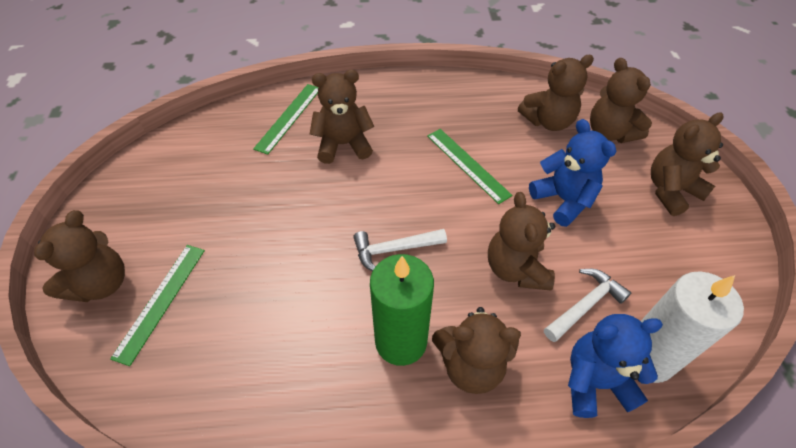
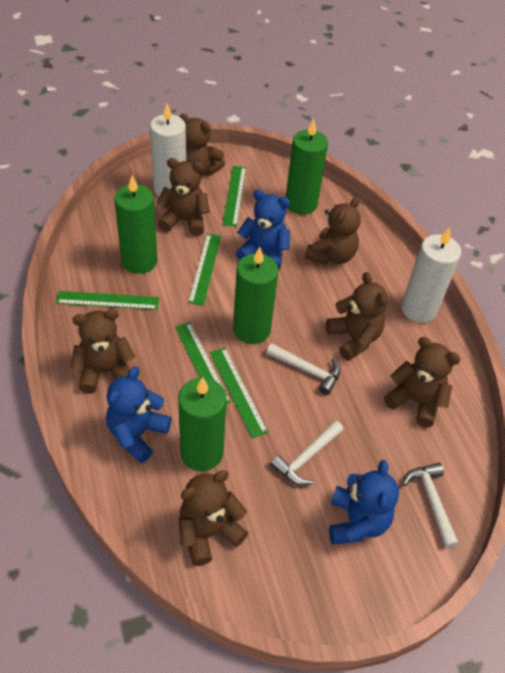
blue teddy bear: [529,119,616,227] [568,314,663,418] = 2 -> [106,366,172,463] [236,189,290,270] [329,460,399,545] = 3
green candle: [370,254,434,366] = 1 -> [114,175,157,274] [178,377,227,471] [233,247,279,344] [286,119,328,215] = 4
green ruler: [110,245,205,366] [253,84,318,155] [427,129,513,204] = 3 -> [56,291,159,310] [175,322,231,404] [188,234,221,306] [210,348,268,438] [223,166,246,227] = 5
white candle: [641,271,744,383] = 1 -> [150,103,186,197] [401,227,461,323] = 2
white hammer: [353,229,447,271] [544,269,631,342] = 2 -> [266,343,340,395] [270,420,343,485] [402,463,459,548] = 3

